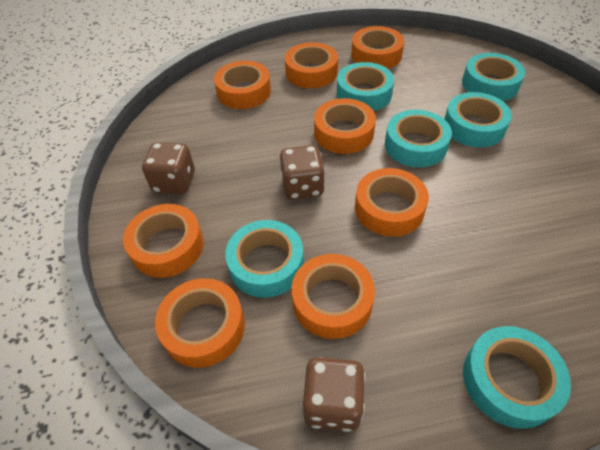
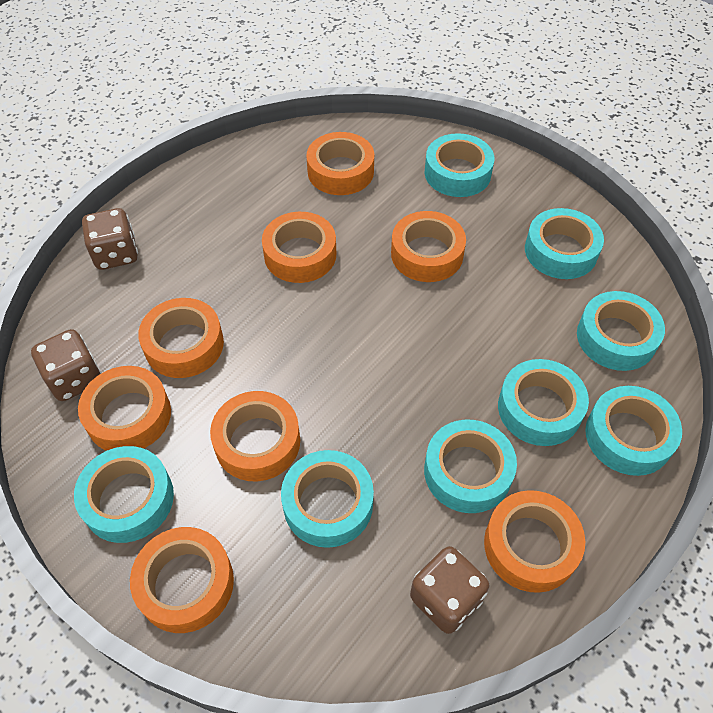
turquoise tape: [225,220,304,298] [337,62,394,111] [385,110,452,167] [444,92,512,147] [462,53,525,101] [463,326,571,429] = 6 -> [74,446,174,543] [281,450,374,548] [424,420,517,513] [425,133,494,197] [498,359,589,446] [525,208,604,279] [577,291,665,371] [585,386,682,476] = 8

